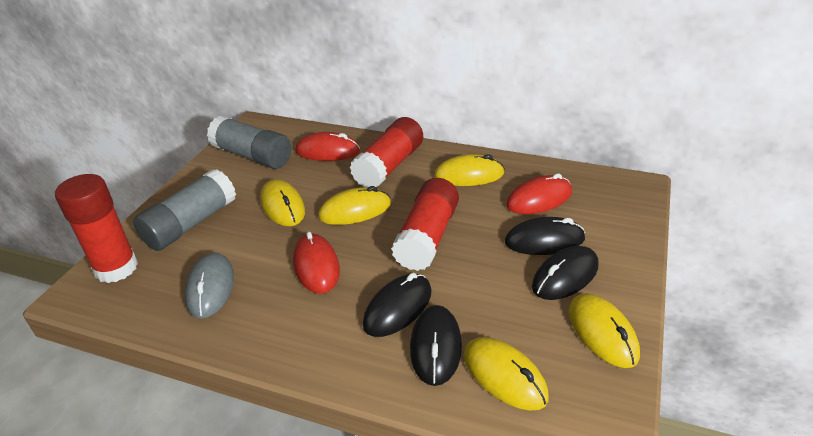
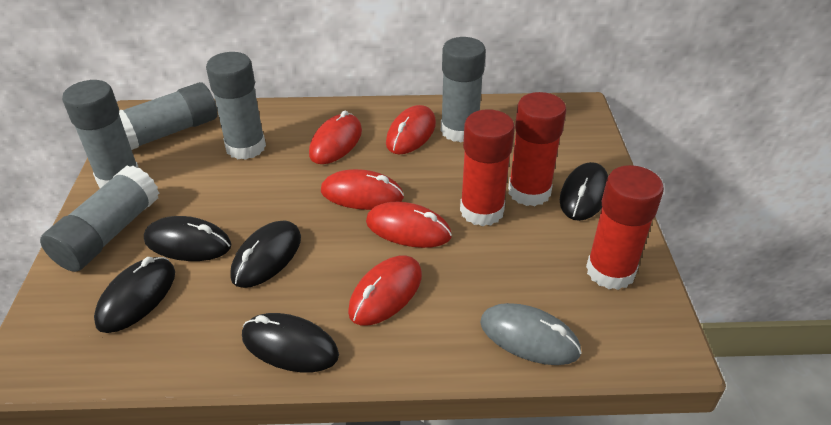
black mouse: [363,273,432,337] [410,305,462,386] [505,217,585,255] [532,246,598,300] = 4 -> [94,257,175,333] [144,216,232,261] [230,220,301,288] [242,313,339,372] [560,162,608,221] = 5
grey glue stick: [133,169,236,251] [207,116,291,169] = 2 -> [40,165,159,272] [62,80,139,188] [119,82,217,150] [206,52,266,160] [441,37,486,142] = 5
red mouse: [293,231,340,294] [296,132,360,161] [506,173,572,214] = 3 -> [309,110,362,164] [321,169,404,210] [348,255,422,325] [366,202,452,248] [386,105,436,154] = 5
yellow mouse: [260,179,305,226] [318,186,391,225] [434,154,505,186] [464,337,549,411] [569,293,640,368] = 5 -> none = 0

